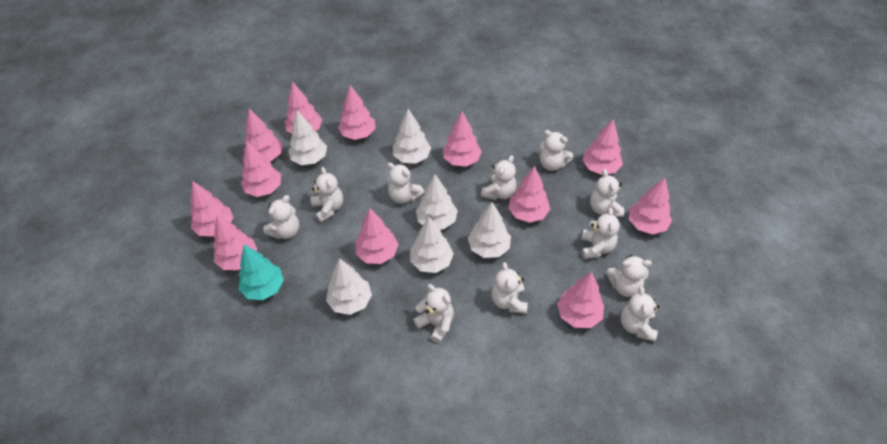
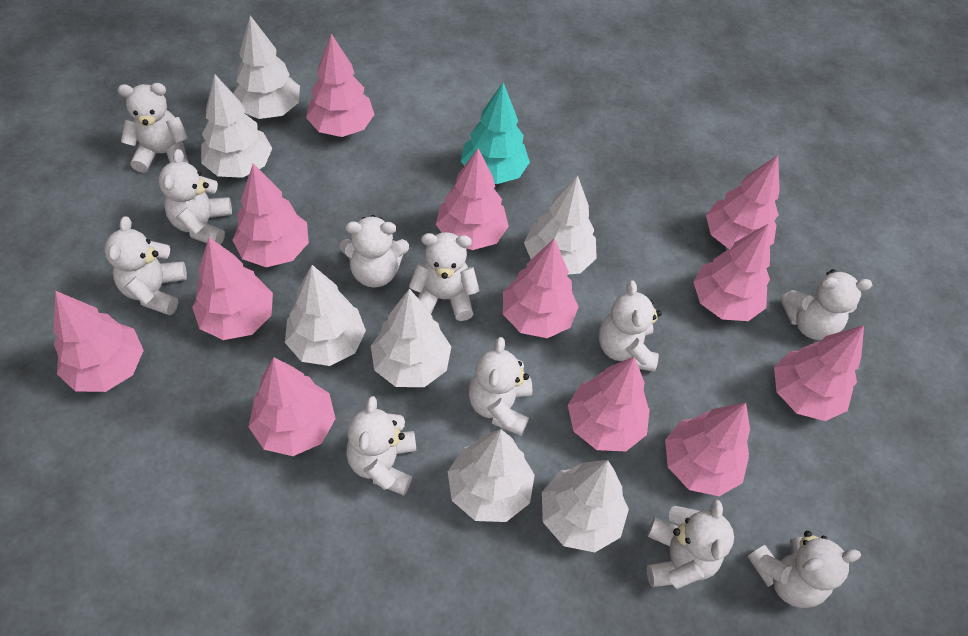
white tree: [288,111,327,165] [326,258,372,315] [393,109,431,164] [410,217,454,273] [416,174,458,229] [468,202,511,258] = 6 -> [201,74,272,178] [233,15,300,119] [285,265,366,366] [371,289,451,387] [448,429,535,522] [524,175,597,274] [542,460,629,552] = 7

